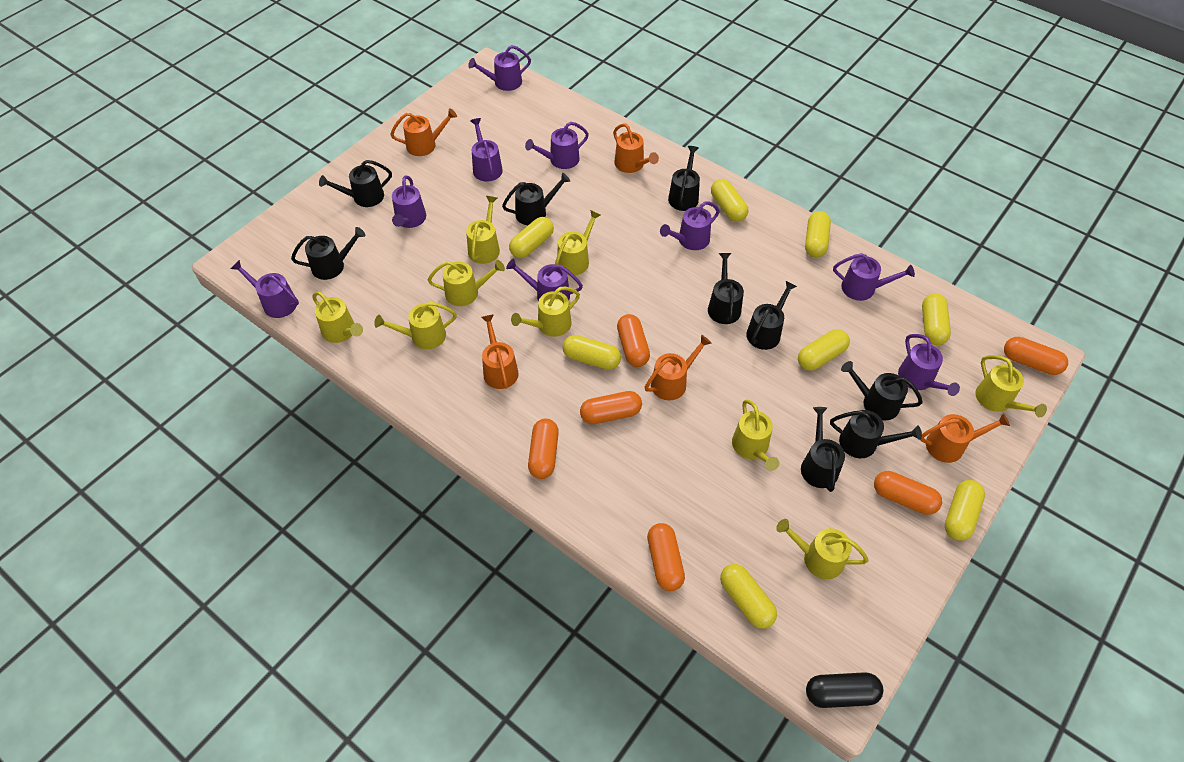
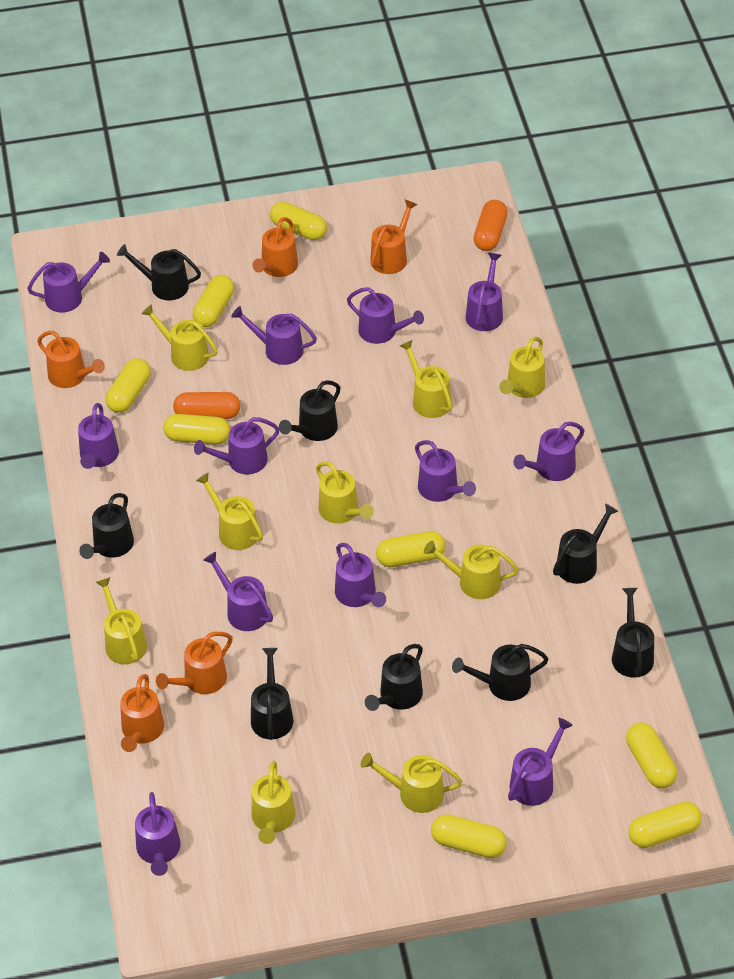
black capsule: [806,672,883,708] = 1 -> none = 0
black watering can: [291,227,365,280] [319,160,392,207] [502,173,570,225] [668,146,700,211] [708,253,744,324] [746,281,797,350] [801,407,845,492] [830,410,922,458] [841,361,923,421] = 9 -> [79,493,134,559] [117,244,201,300] [251,648,293,740] [279,380,341,441] [365,644,423,711] [452,644,548,701] [553,504,618,584] [612,588,654,678] = 8
orange capsule: [528,419,559,479] [580,391,642,424] [617,314,650,367] [647,523,685,591] [874,471,942,515] [1004,337,1068,375] = 6 -> [173,392,241,419] [473,200,508,251] = 2
purple watering can: [231,260,299,318] [392,175,426,228] [468,45,531,91] [470,118,503,182] [506,258,583,302] [525,122,589,169] [660,201,720,250] [833,253,915,301] [898,334,960,396] = 9 -> [27,252,110,313] [78,403,119,469] [135,792,181,876] [194,417,279,475] [203,552,273,631] [231,306,317,365] [335,543,386,607] [347,287,424,344] [415,440,476,502] [465,253,503,331] [508,718,573,806] [513,422,584,481] = 12

